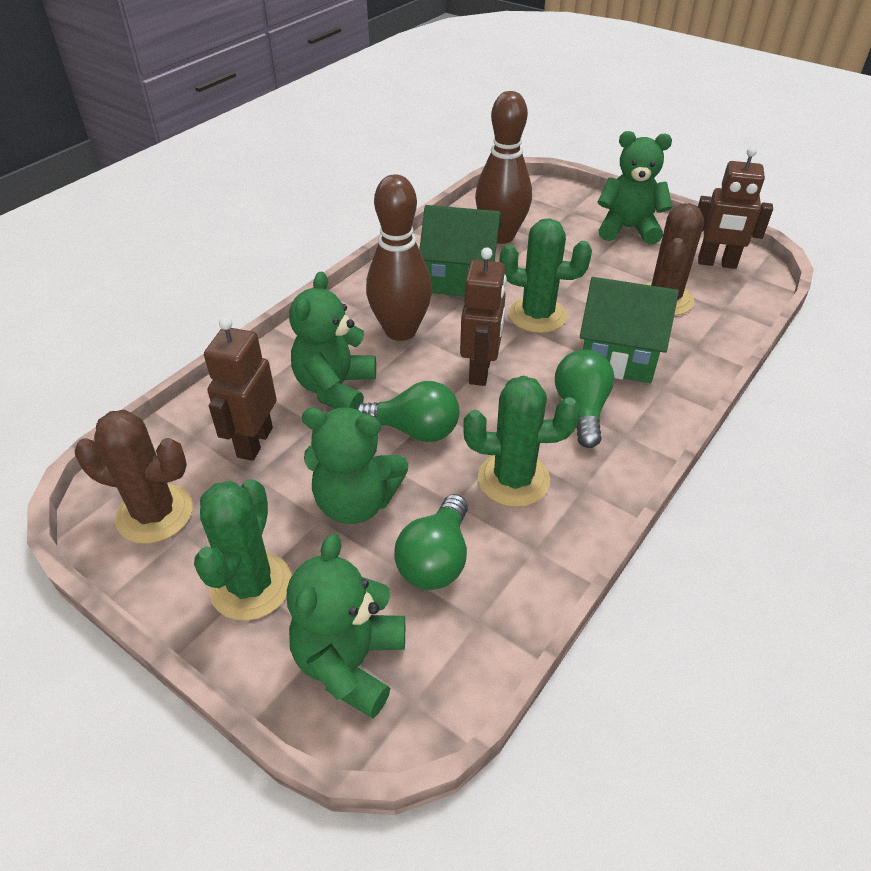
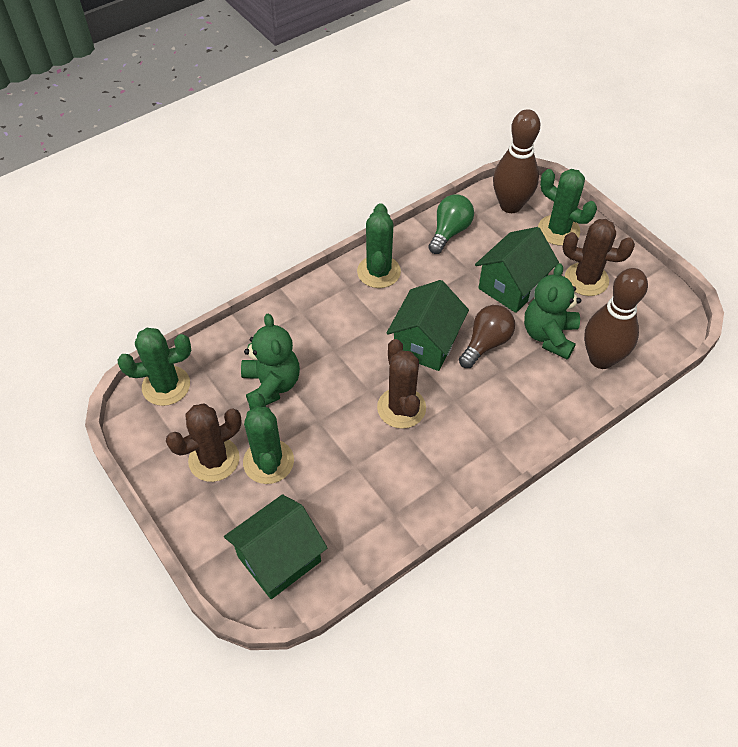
brown cactus: [75,410,193,544] [644,203,704,316] = 2 -> [166,404,242,482] [377,339,426,429] [563,219,635,296] = 3
brown light bulb: none = 0 -> [459,305,515,368] = 1
brown robot: [204,317,277,461] [460,247,507,386] [698,146,773,269] = 3 -> none = 0
green cactus: [194,479,291,621] [463,376,580,507] [499,218,592,333] = 3 -> [118,328,191,406] [243,393,294,484] [357,203,401,288] [538,169,597,246] = 4
green house: [419,205,502,296] [580,277,679,383] = 2 -> [224,494,327,599] [387,280,469,371] [475,227,559,313] = 3
green light bulb: [356,381,460,442] [394,494,468,590] [555,349,614,448] = 3 -> [428,195,474,254] = 1
green teddy bear: [287,534,405,718] [289,272,376,409] [302,407,409,524] [597,131,672,245] = 4 -> [241,314,300,405] [524,263,581,359] = 2

